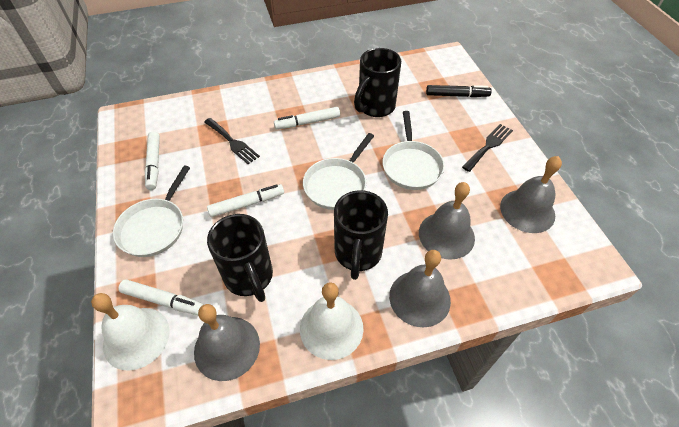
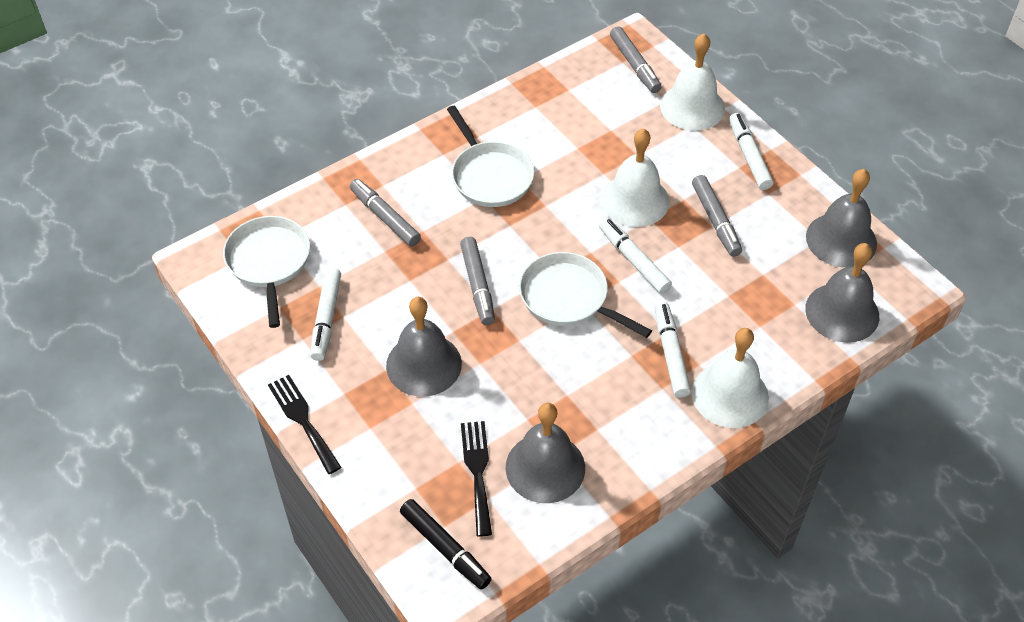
black mug: [207,214,273,302] [334,190,388,280] [354,48,401,117] = 3 -> none = 0
grey marker: none = 0 -> [350,179,421,247] [460,237,495,325] [610,26,661,93] [692,175,742,257] = 4
white bell: [91,293,170,371] [300,282,363,360] = 2 -> [601,128,669,227] [660,33,725,131] [692,328,769,428] = 3

